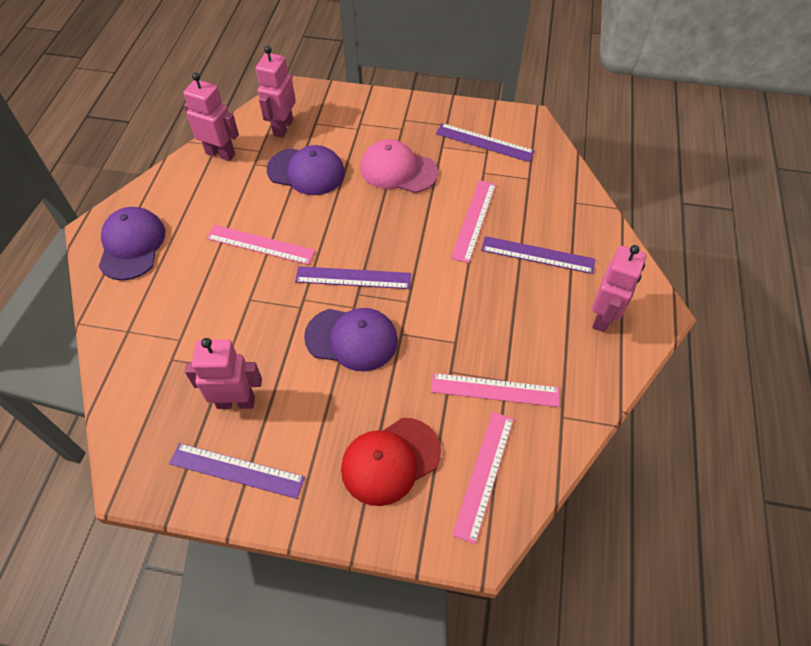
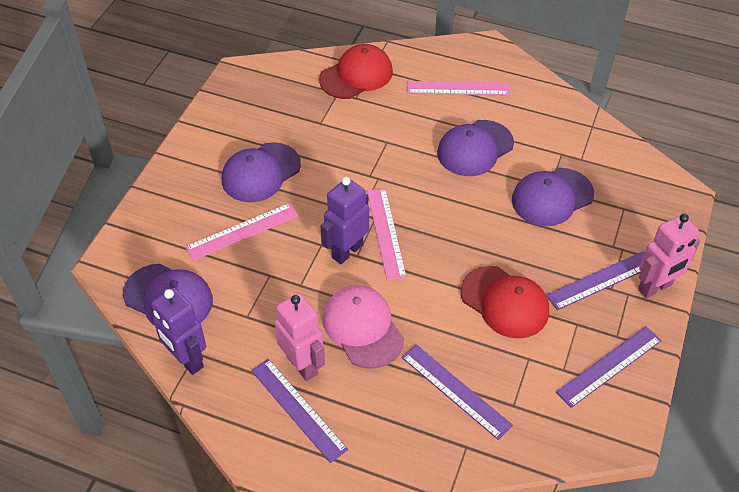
pink robot: [183,73,239,161] [185,338,262,409] [256,46,296,138] [592,245,646,332] = 4 -> [274,293,325,381] [638,214,700,298] = 2
pink ruler: [206,225,316,265] [431,373,560,407] [451,180,496,263] [452,412,514,544] = 4 -> [185,203,298,261] [367,188,407,281] [407,81,510,96] = 3
purple cap: [99,207,165,280] [267,145,345,195] [304,308,398,371] = 3 -> [123,264,213,326] [222,142,301,202] [437,120,514,176] [512,168,594,226] = 4
purple robot: none = 0 -> [151,287,206,375] [321,177,369,264] = 2
red cap: [341,418,441,506] = 1 -> [319,44,393,99] [461,266,549,338] = 2

